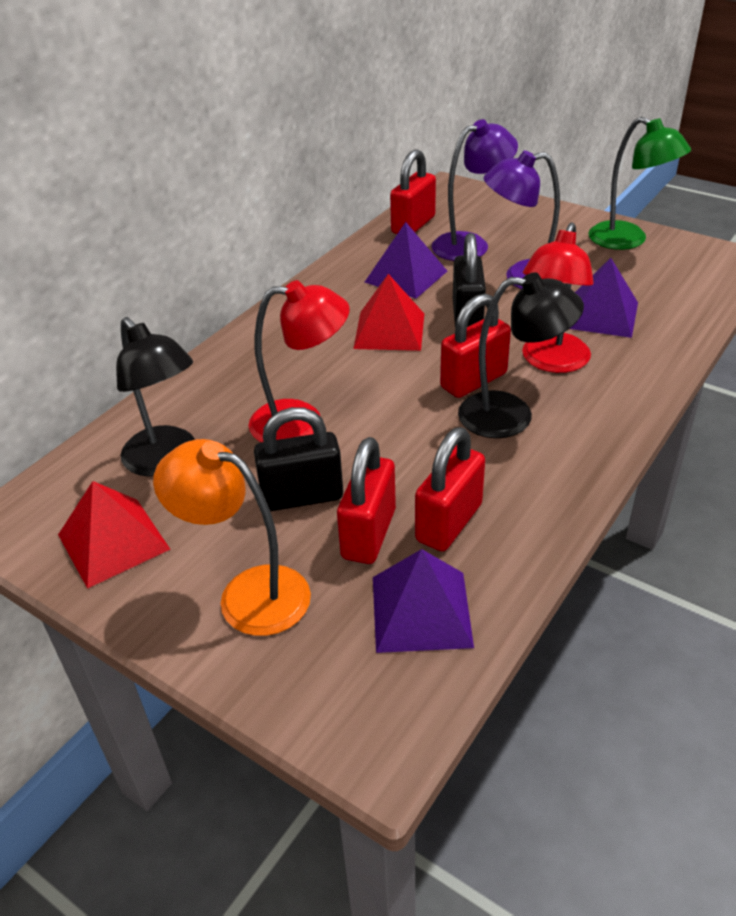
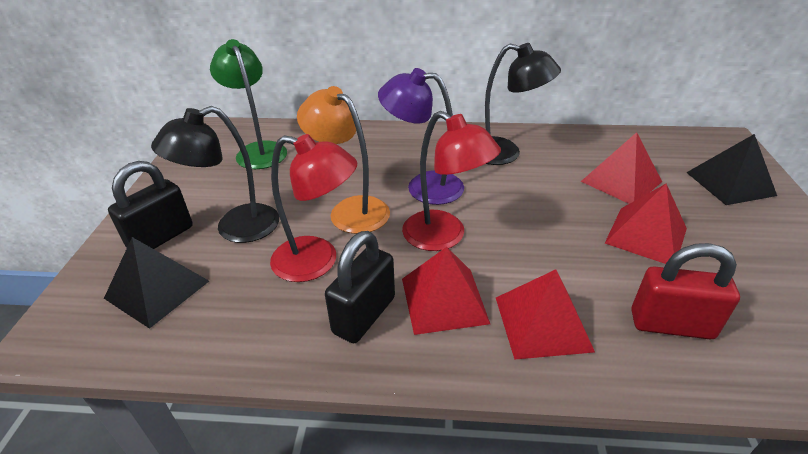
black pyramid: none = 0 -> [104,237,209,329] [686,134,777,205] = 2
purple lamp: [431,119,518,261] [484,150,560,289] = 2 -> [378,68,464,205] = 1
purple pyramid: [365,222,447,299] [373,549,474,653] [569,258,638,338] = 3 -> none = 0
red padlock: [337,437,396,564] [390,149,436,234] [415,427,485,551] [440,294,511,398] = 4 -> [631,243,740,340] = 1
red pyramid: [58,481,171,589] [353,274,424,351] = 2 -> [402,247,490,335] [496,269,595,360] [581,132,662,204] [605,184,687,264] = 4

